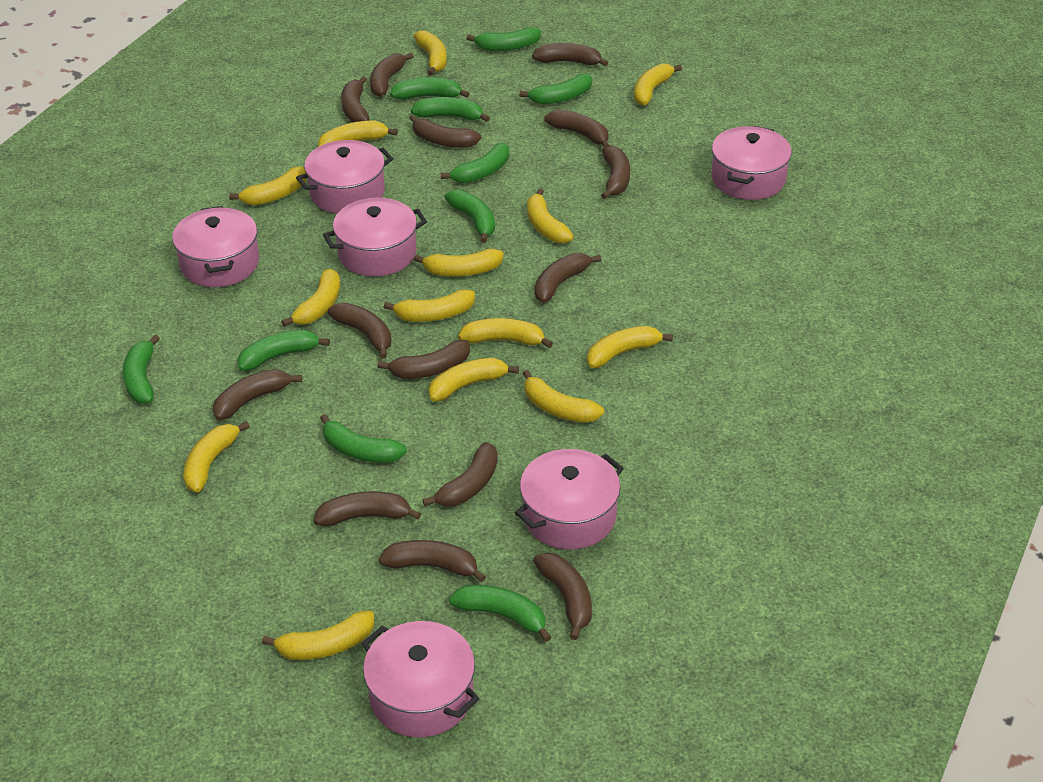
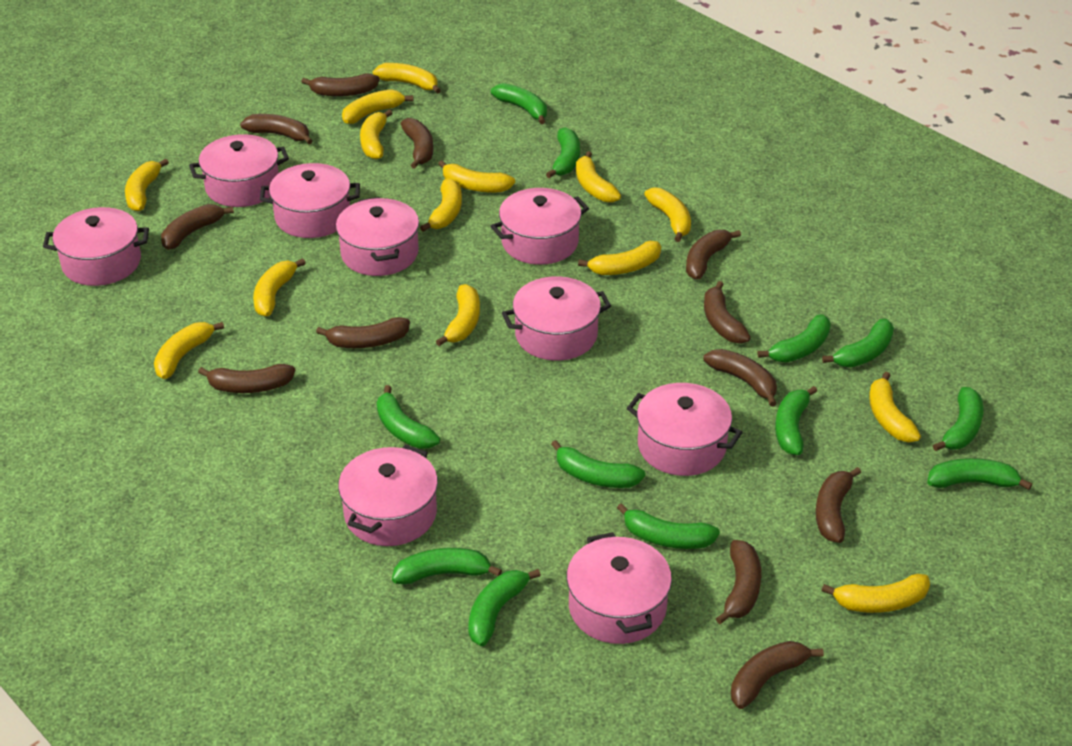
brown banana: [213,369,302,420] [314,491,421,526] [328,303,391,359] [341,76,369,122] [370,53,414,97] [377,340,470,379] [379,540,486,582] [409,115,482,148] [422,442,498,507] [532,43,608,66] [533,553,592,640] [535,253,601,303] [544,110,609,147] [601,145,630,199] = 14 -> [161,204,234,250] [198,364,295,393] [240,114,313,144] [301,74,380,97] [316,317,410,348] [401,118,433,169] [686,230,741,280] [703,349,777,407] [704,281,751,344] [716,540,761,624] [731,641,824,709] [816,467,861,543] = 12
green banana: [123,335,160,404] [237,330,330,371] [320,414,407,463] [390,77,470,100] [411,97,490,122] [441,143,509,183] [445,190,495,243] [449,585,551,642] [466,27,541,51] [519,74,592,104] = 10 -> [377,385,440,449] [392,548,502,585] [468,569,541,646] [491,83,547,124] [546,127,580,178] [551,440,645,488] [617,503,720,549] [758,314,831,362] [775,386,817,455] [822,319,894,367] [927,458,1032,490] [933,387,984,451] = 12
pink pot: [172,206,259,287] [296,140,393,214] [323,198,427,277] [362,621,479,738] [515,449,624,549] [712,126,792,200] = 6 -> [43,207,149,286] [189,134,289,207] [260,163,360,238] [336,197,419,276] [338,445,438,546] [491,188,589,265] [502,276,611,361] [566,532,672,644] [627,383,742,476] = 9

